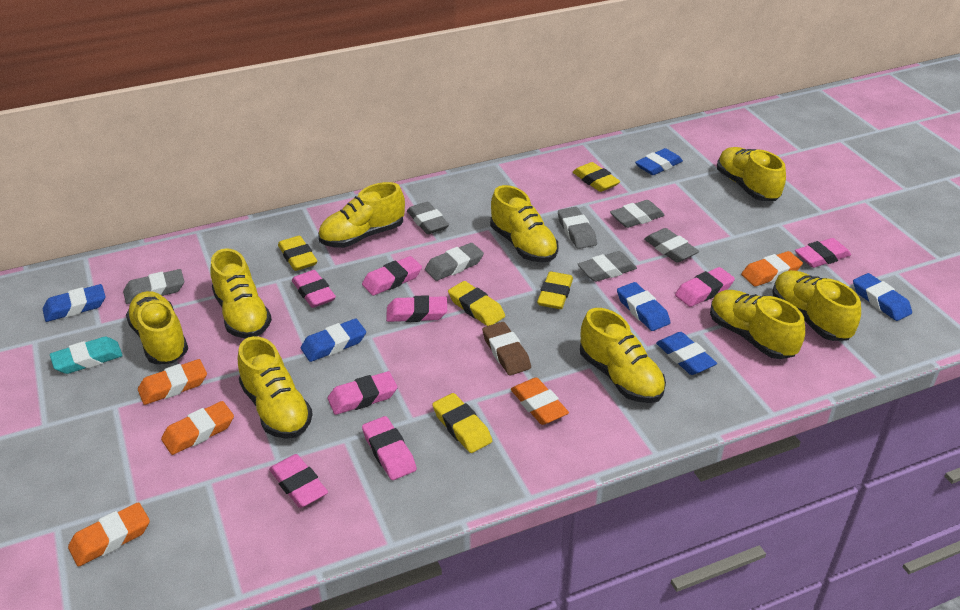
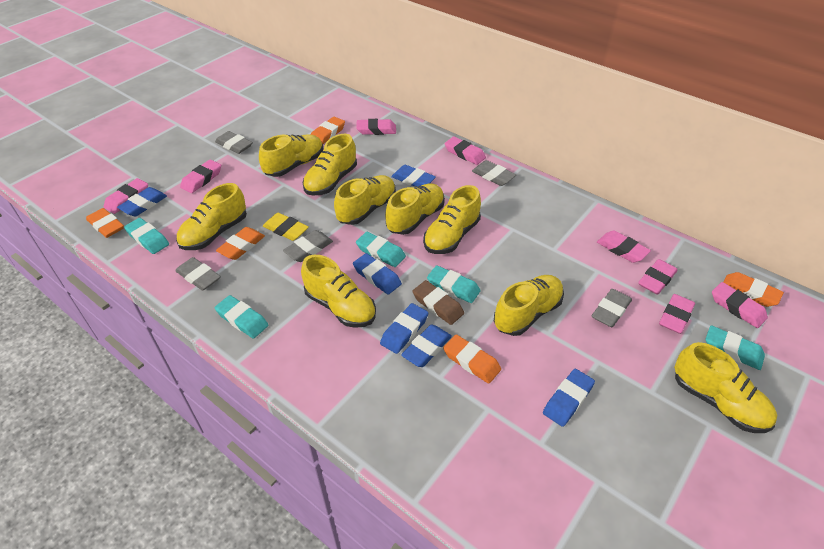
grey eraser: [123,269,184,304] [407,202,449,234] [425,243,484,281] [558,207,597,249] [578,251,637,282] [610,200,665,228] [644,228,699,263] = 7 -> [175,257,221,291] [215,131,253,154] [283,230,333,262] [472,160,516,186] [592,289,632,327] = 5
turquoise eraser: [50,337,123,374] = 1 -> [124,218,169,254] [215,295,268,338] [356,232,406,267] [427,265,481,303] [705,326,765,370] = 5
yellow eraser: [278,236,317,271] [432,393,492,453] [448,281,505,326] [537,271,573,309] [573,162,620,192] = 5 -> [263,213,309,241] = 1

